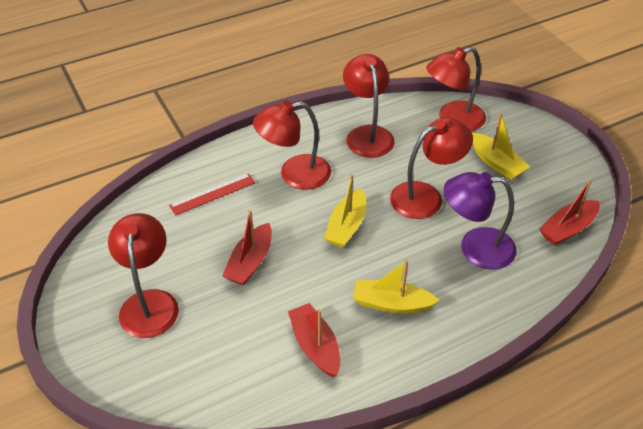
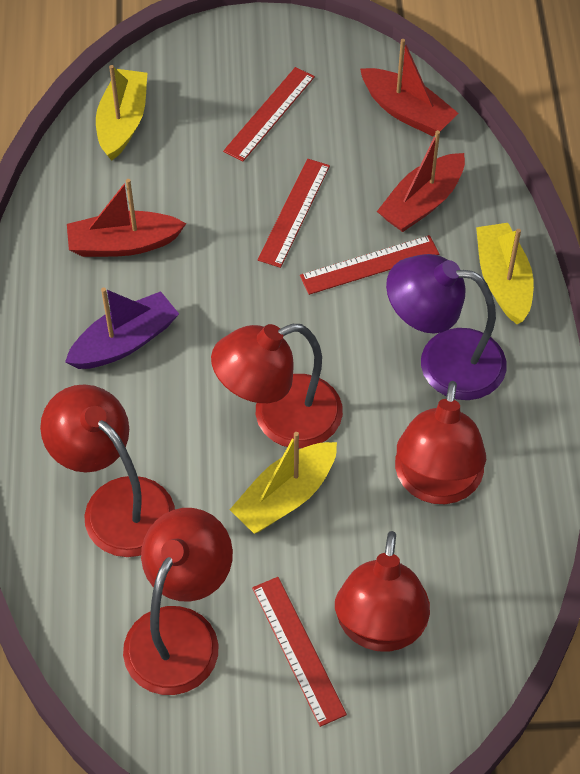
purple boat: none = 0 -> [65,287,179,369] = 1
red ruler: [169,173,256,216] = 1 -> [223,67,315,161] [252,577,347,727] [257,159,330,268] [300,235,439,295] = 4

